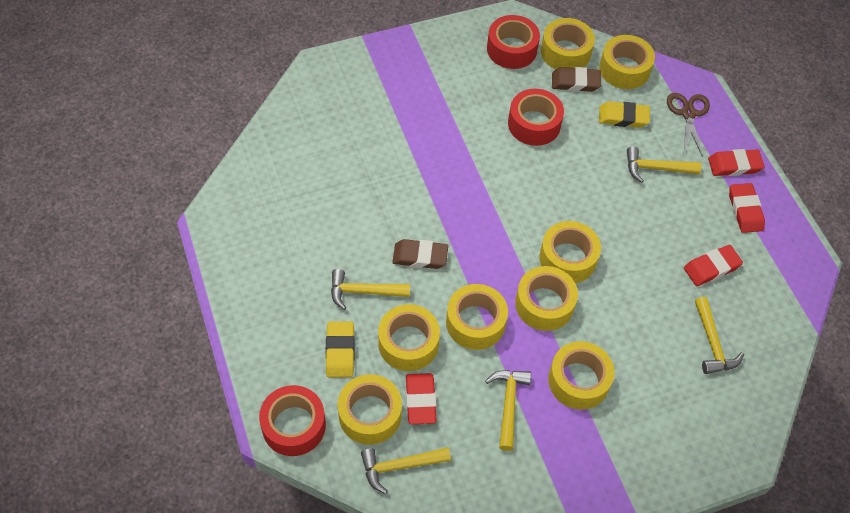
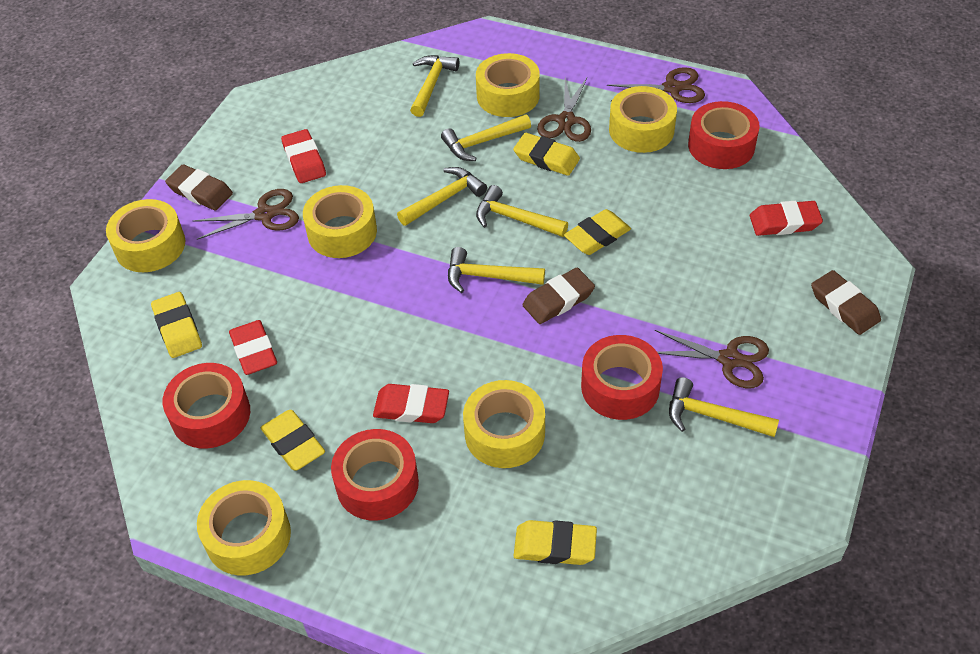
brown eraser: [392,239,448,269] [552,67,601,92] = 2 -> [165,164,233,210] [522,268,595,324] [811,270,881,335] = 3
brown scissors: [667,93,710,157] = 1 -> [193,189,299,240] [537,78,591,142] [607,67,705,103] [655,330,769,389] = 4
red tape: [259,385,326,456] [487,15,540,69] [508,89,564,146] = 3 -> [163,363,250,448] [331,429,419,521] [581,335,663,420] [688,101,760,169] = 4
yellow eraser: [326,321,355,378] [599,101,650,128] = 2 -> [151,292,202,358] [261,410,325,471] [513,133,580,176] [514,520,597,565] [564,209,631,255] = 5
yellow hammer: [331,269,410,310] [361,447,451,494] [485,370,531,451] [627,146,702,183] [695,297,744,374] = 5 -> [397,167,487,226] [410,55,459,117] [441,114,531,161] [448,247,545,293] [476,185,568,237] [669,377,779,437] = 6
yellow tape: [338,374,402,445] [378,304,440,371] [446,284,508,350] [515,266,578,331] [539,221,601,283] [541,18,595,69] [548,341,614,410] [599,35,655,89] = 8 -> [106,199,185,272] [197,480,291,576] [303,185,377,258] [463,380,545,468] [476,53,540,117] [609,86,677,153] = 6

